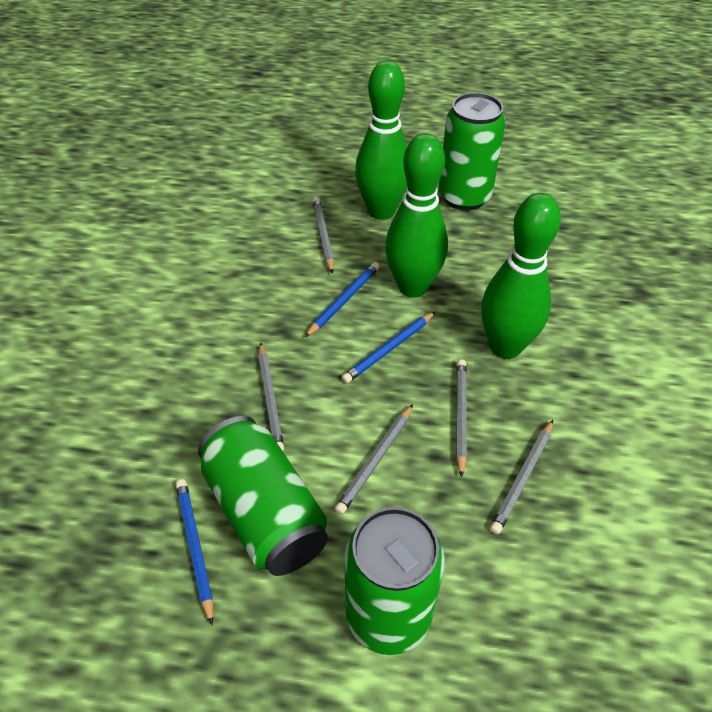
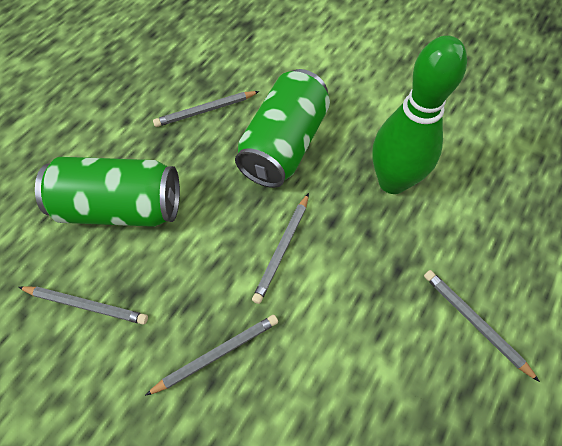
blue pencil: [176,479,213,625] [304,262,380,338] [341,312,435,383] = 3 -> none = 0
green bowling pin: [355,61,407,220] [385,133,448,298] [481,193,561,359] = 3 -> [372,35,467,194] = 1
green can: [198,416,328,576] [344,507,445,655] [439,93,506,211] = 3 -> [35,157,180,227] [235,69,330,188] = 2

